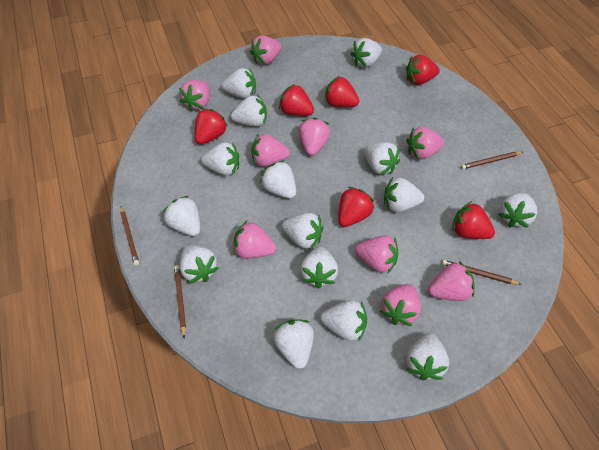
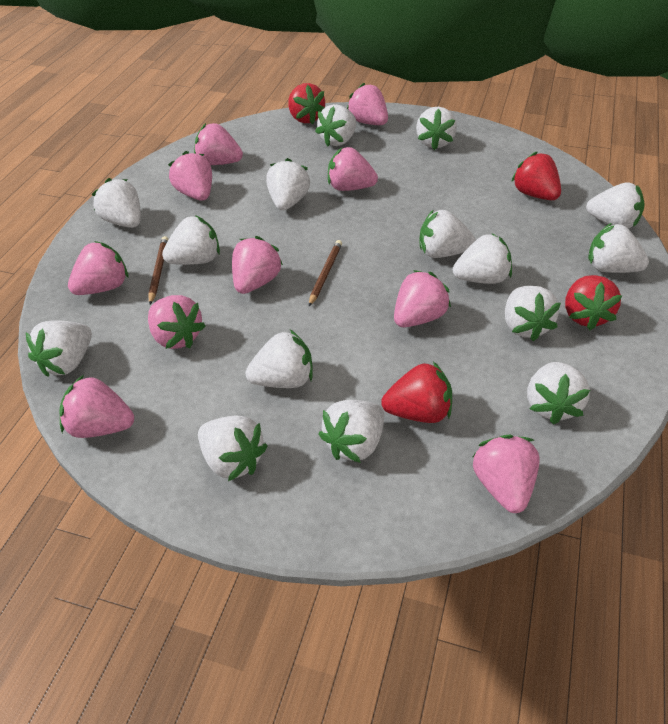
brown pencil: [120,206,139,265] [174,265,186,338] [442,260,522,285] [461,152,523,169] = 4 -> [148,236,168,304] [309,240,342,306] = 2
pink strawberry: [179,80,210,111] [233,221,276,258] [250,36,282,65] [251,134,290,167] [298,118,330,156] [355,235,399,273] [380,284,421,326] [407,127,444,159] [428,261,475,301] = 9 -> [59,375,134,438] [68,241,129,295] [148,295,206,349] [168,151,212,201] [194,123,243,165] [232,236,283,294] [328,147,378,191] [347,83,388,125] [394,270,451,327] [473,435,539,513] = 10
red strawberry: [195,109,228,145] [279,84,314,116] [324,76,359,107] [338,187,374,227] [406,55,440,85] [452,201,495,239] = 6 -> [288,83,325,125] [381,362,452,423] [511,152,561,200] [565,275,623,330] = 4

